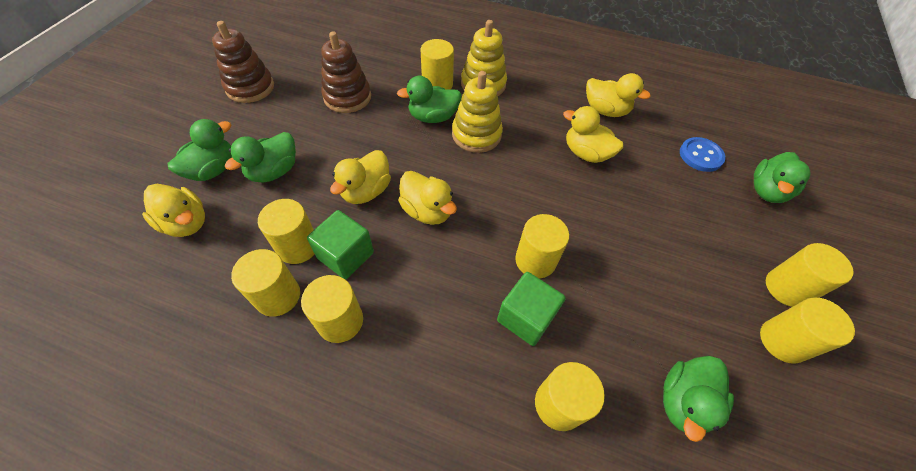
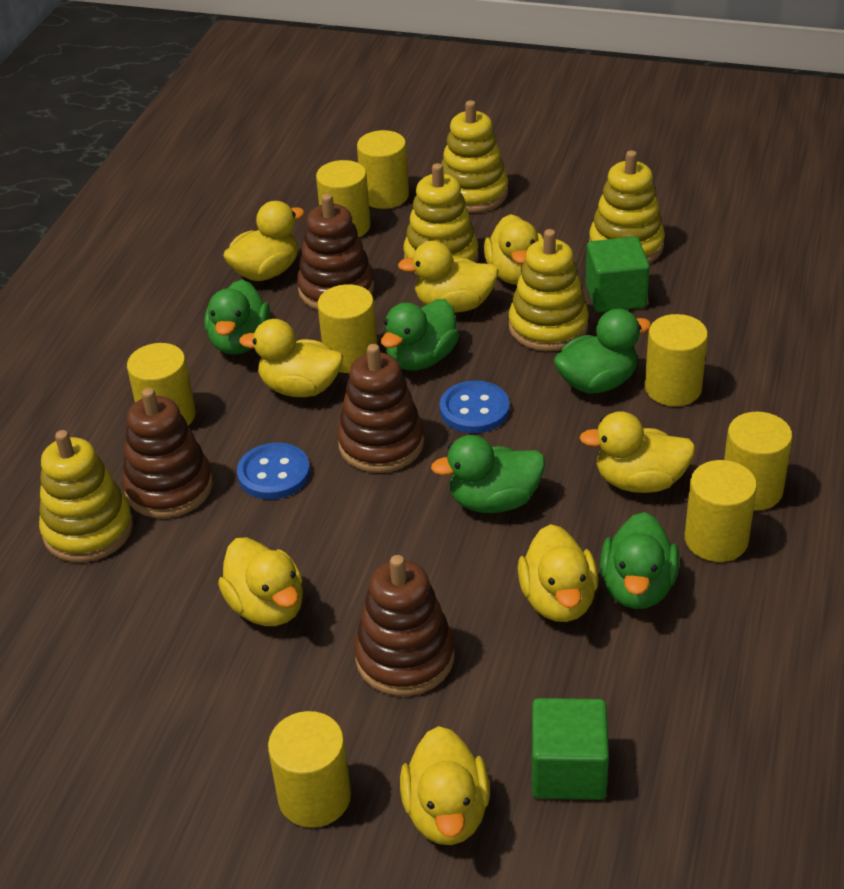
blue button: [680,137,726,172] = 1 -> [237,443,310,499] [440,380,510,433] = 2
brown stacking toy: [212,21,274,103] [321,31,371,113] = 2 -> [122,388,213,518] [297,194,374,310] [337,344,424,473] [354,555,455,696] = 4
yellow duck: [142,184,205,237] [330,150,391,204] [398,171,457,225] [563,106,623,163] [586,73,651,117] = 5 -> [218,537,303,626] [223,201,305,281] [239,319,343,397] [398,241,499,312] [400,726,490,845] [484,214,544,285] [518,524,598,622] [579,411,696,493] = 8
yellow stacking toy: [452,71,503,153] [461,20,507,96] = 2 -> [39,430,133,563] [403,163,479,276] [441,100,508,213] [509,229,589,351] [589,150,665,263] = 5

